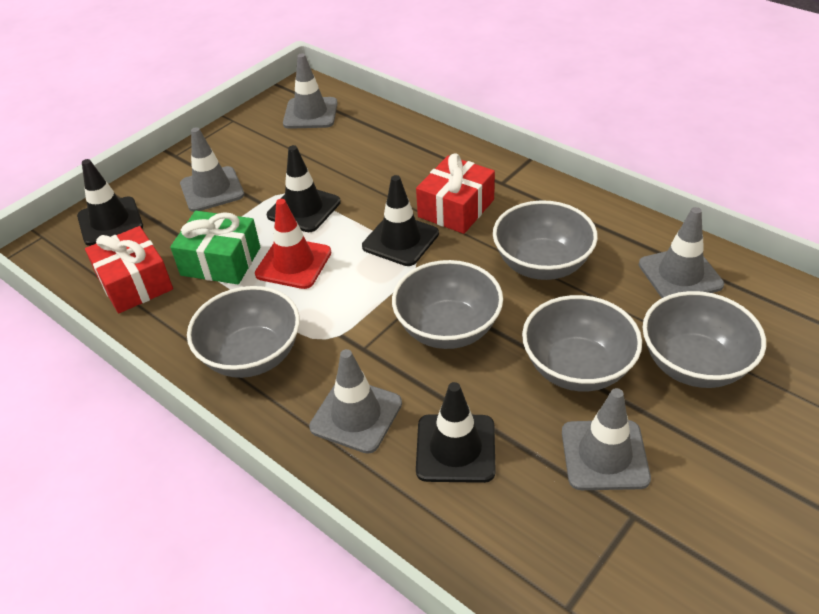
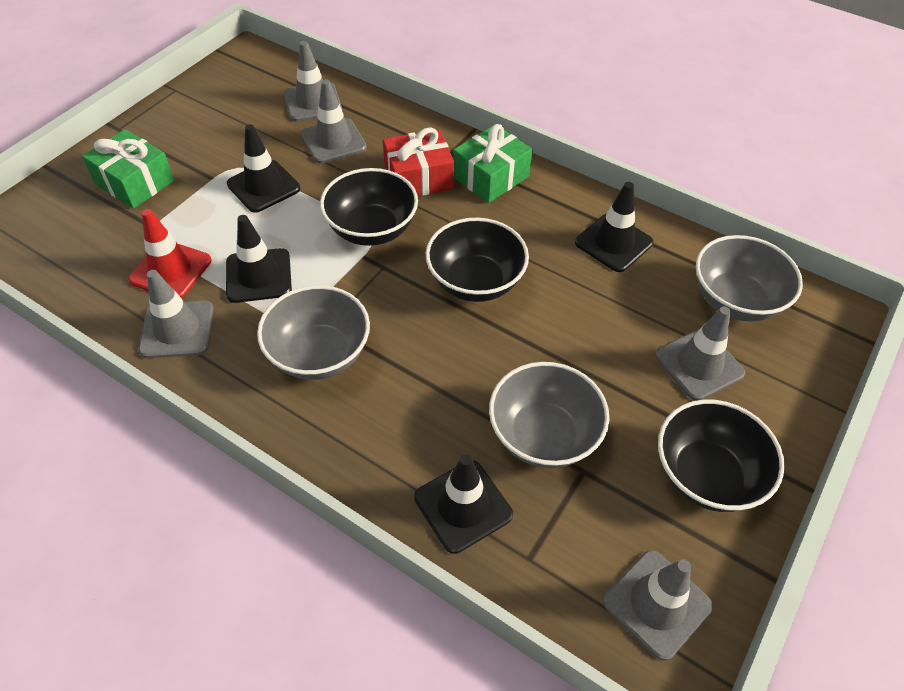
black bowl: none = 0 -> [320,168,418,246] [426,218,529,302] [658,400,785,512] = 3
green gift: [170,211,260,284] = 1 -> [82,129,174,209] [453,124,533,203] = 2
grey bowl: [187,286,300,378] [392,260,503,349] [493,200,598,280] [522,295,642,392] [642,291,766,388] = 5 -> [257,285,370,380] [489,362,610,468] [696,235,803,322] = 3
red gift: [85,226,173,313] [416,153,495,234] = 2 -> [383,127,454,196] = 1

